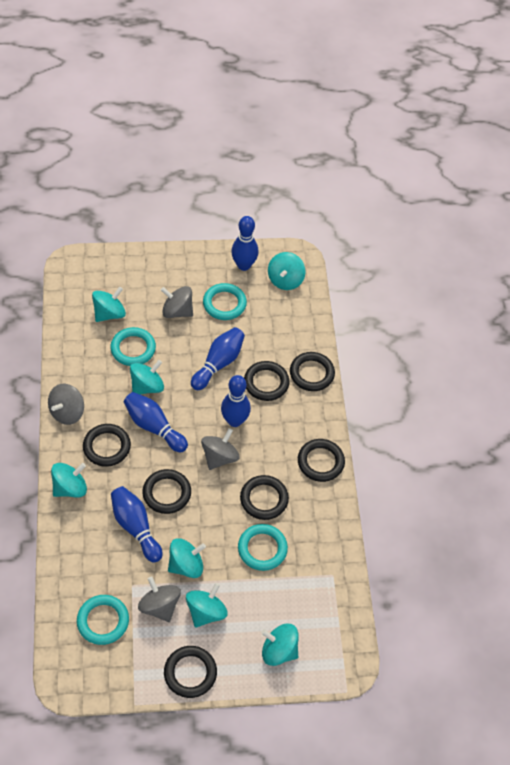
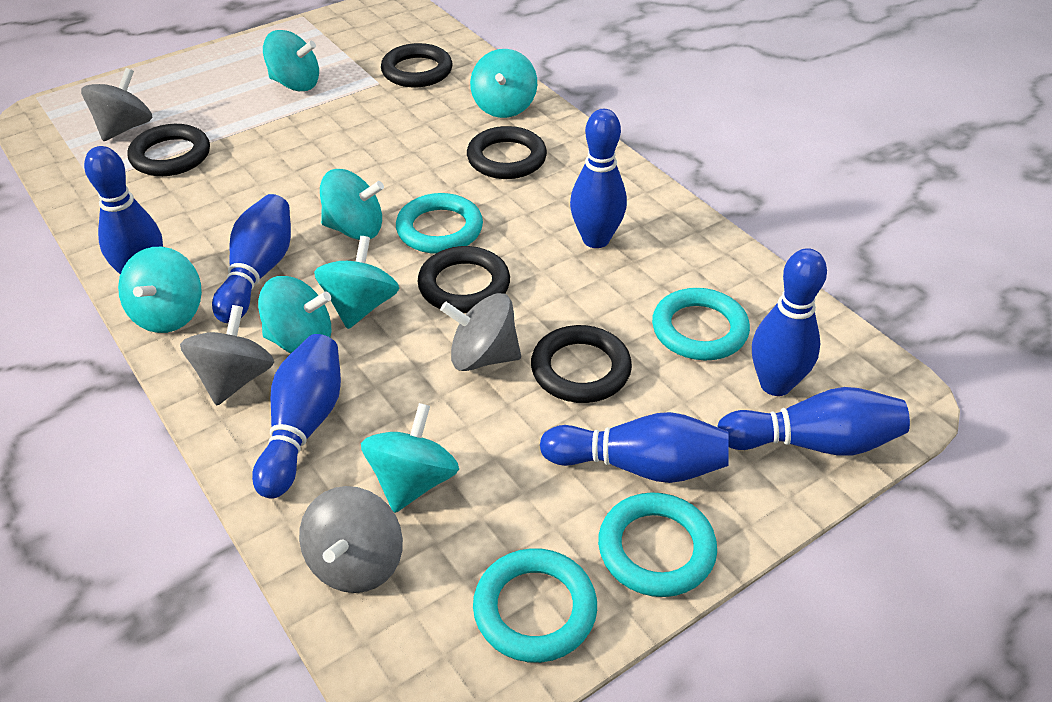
black ring: [83,424,131,467] [142,469,191,514] [164,646,217,698] [240,475,289,520] [244,361,289,401] [290,352,335,391] [298,439,345,482] = 7 -> [127,124,210,176] [381,43,452,87] [417,246,510,313] [467,126,547,179] [531,325,632,403] = 5
blue bowling pin: [111,486,162,563] [124,392,188,453] [191,327,245,390] [221,375,251,427] [231,216,258,271] = 5 -> [84,146,163,275] [212,194,291,323] [252,334,341,499] [540,412,729,483] [570,109,627,248] [717,387,910,456] [752,248,827,396] = 7

